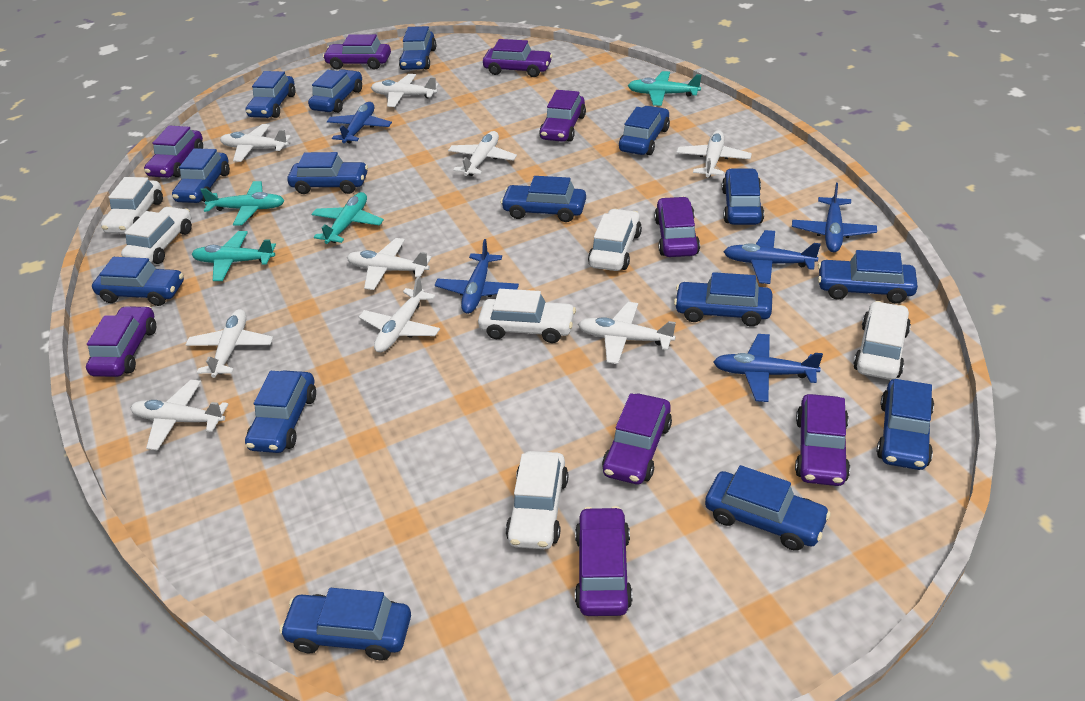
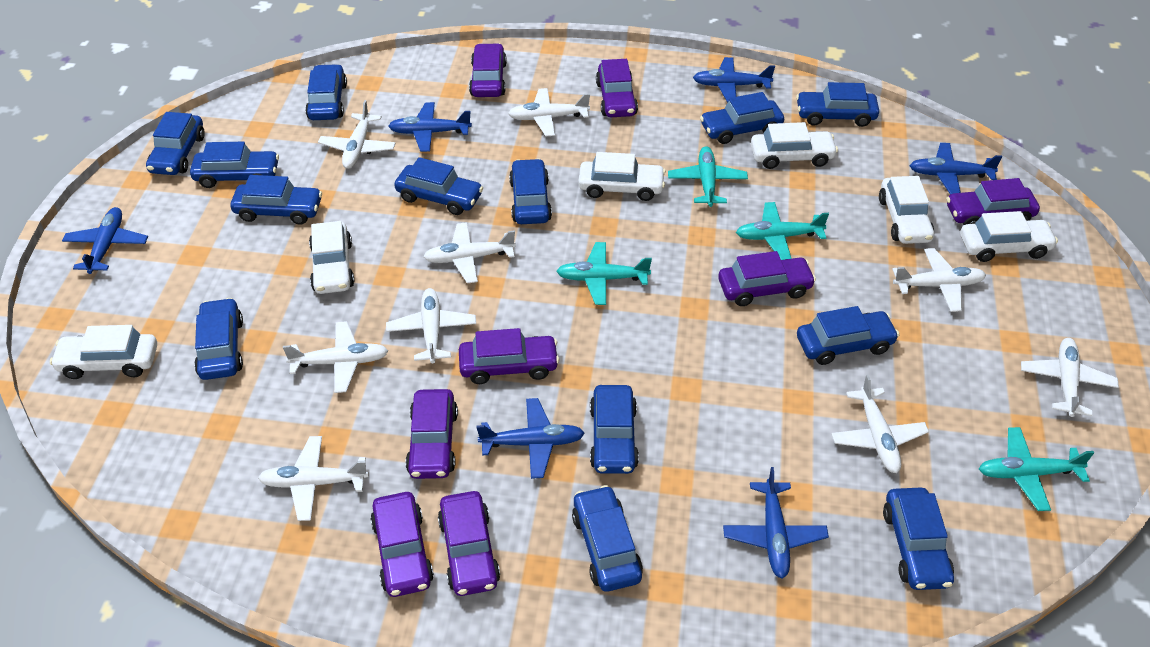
blue car: [92,257,184,306] [172,148,230,203] [245,370,316,453] [246,71,295,118] [279,588,411,660] [288,152,368,194] [308,69,362,113] [399,26,436,70] [501,176,586,222] [619,106,670,155] [674,272,773,327] [705,465,831,551] [722,168,764,225] [818,250,918,304] [877,379,934,470] = 15 -> [146,112,205,175] [190,142,279,188] [194,298,243,380] [231,175,322,225] [305,64,347,120] [394,157,483,215] [509,158,552,224] [572,485,643,592] [590,385,639,474] [700,92,784,144] [796,82,879,127] [797,306,899,365] [883,488,954,590] = 13
blue plane: [327,102,392,143] [435,239,519,314] [713,334,823,402] [723,230,821,284] [792,183,877,252] = 5 -> [62,207,148,274] [388,102,472,152] [476,398,585,479] [693,57,775,103] [723,467,829,578] [909,143,1002,194] = 6
purple car: [86,306,156,377] [144,126,203,178] [323,34,391,70] [483,39,552,77] [539,90,586,142] [575,506,633,616] [602,393,672,484] [654,197,700,257] [795,394,850,486] = 9 -> [370,492,434,597] [405,389,458,479] [438,491,500,596] [459,328,559,384] [469,43,507,97] [596,59,638,117] [718,251,816,306] [946,178,1040,225] = 8

